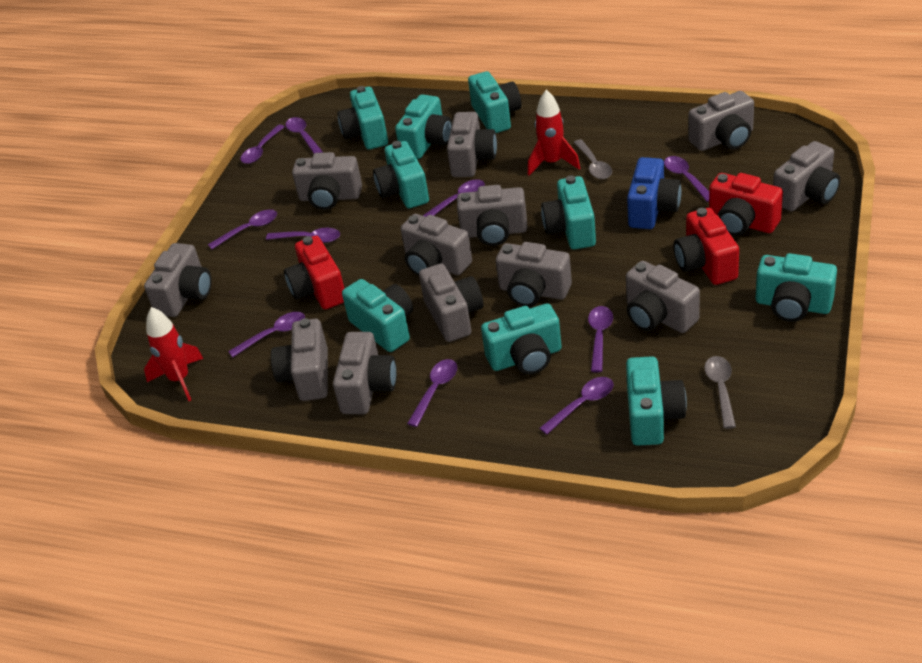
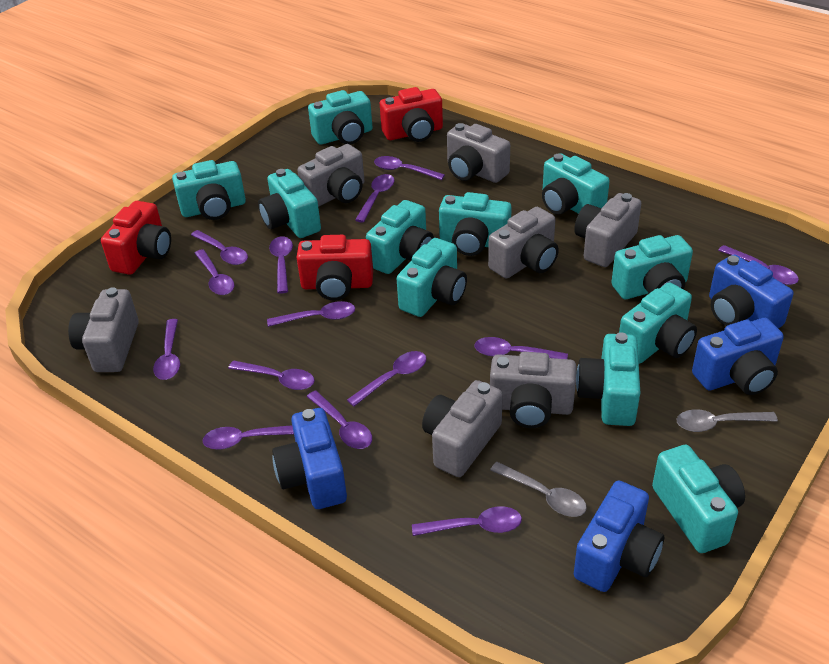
blue camera: [627,157,682,229] = 1 -> [272,408,347,509] [574,481,664,592] [692,318,784,395] [709,254,793,328] = 4
grey camera: [144,243,212,317] [271,318,328,401] [292,152,362,210] [333,332,397,414] [401,214,472,276] [419,263,483,342] [447,112,497,177] [457,185,527,246] [496,242,572,307] [626,261,700,333] [689,91,754,151] [773,141,840,211] = 12 -> [68,287,139,372] [298,144,364,207] [422,380,503,477] [447,123,510,183] [488,207,559,279] [490,352,577,428] [574,193,641,267] = 7
purple spoon: [208,209,277,249] [228,312,305,358] [240,124,285,164] [266,228,340,243] [285,117,323,154] [407,359,457,427] [423,179,485,217] [539,377,614,435] [588,306,613,372] [664,156,709,202] = 10 -> [153,319,180,380] [191,230,248,265] [194,249,234,295] [203,425,294,450] [228,360,315,390] [267,301,355,327] [269,236,293,294] [307,390,372,449] [347,351,427,407] [355,174,394,223] [374,156,445,180] [412,506,522,536] [474,337,568,359] [718,245,799,285] = 14
red rocket: [144,307,204,401] [528,90,580,176] = 2 -> none = 0
turquoise camera: [337,86,388,150] [342,279,413,352] [373,141,429,208] [395,94,452,159] [468,71,521,133] [481,303,562,374] [541,175,596,249] [626,356,687,446] [756,253,837,322] = 9 -> [172,160,246,220] [258,169,321,238] [308,90,373,145] [366,200,434,274] [397,238,467,317] [439,192,512,256] [542,153,610,215] [576,332,640,426] [612,235,693,299] [619,283,697,364] [652,445,745,553] = 11

